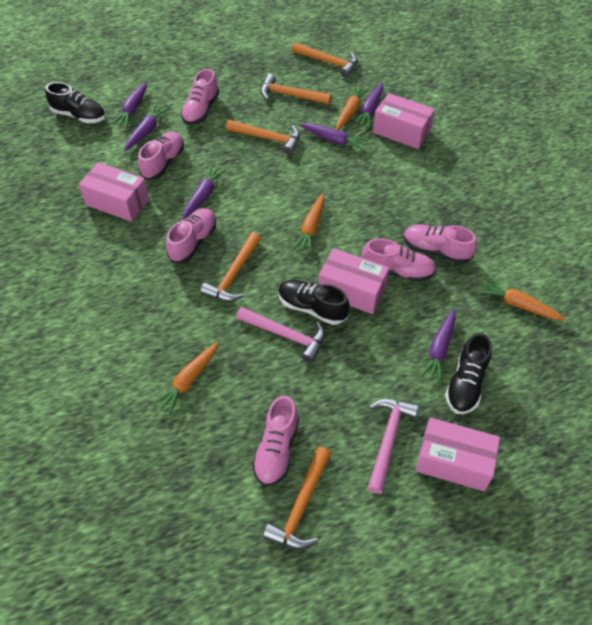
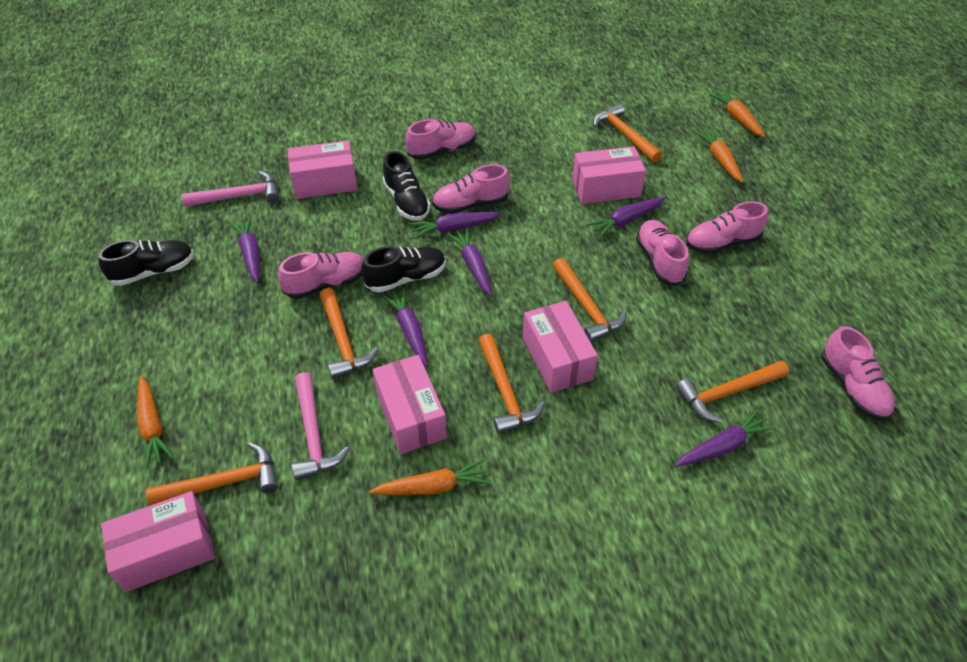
orange hammer: [200,232,261,302] [226,120,300,155] [260,74,332,104] [263,447,331,549] [291,42,357,78] = 5 -> [146,442,278,506] [320,288,378,379] [478,334,545,434] [552,258,626,342] [593,104,662,162] [676,361,789,423] = 6
pink box: [79,162,149,222] [318,248,389,314] [373,93,435,149] [416,418,500,491] = 4 -> [101,491,215,592] [287,140,357,199] [373,355,447,454] [523,301,598,393] [572,146,646,204] = 5

